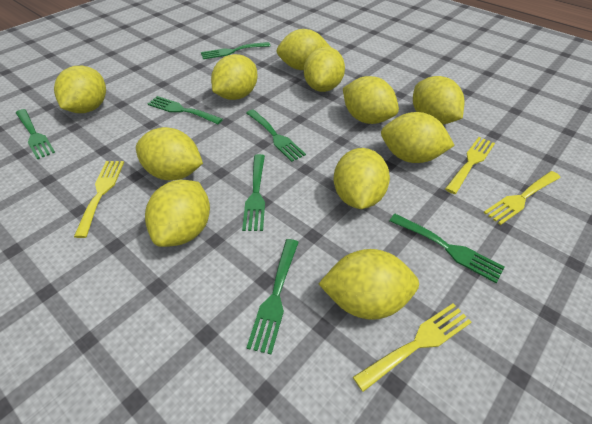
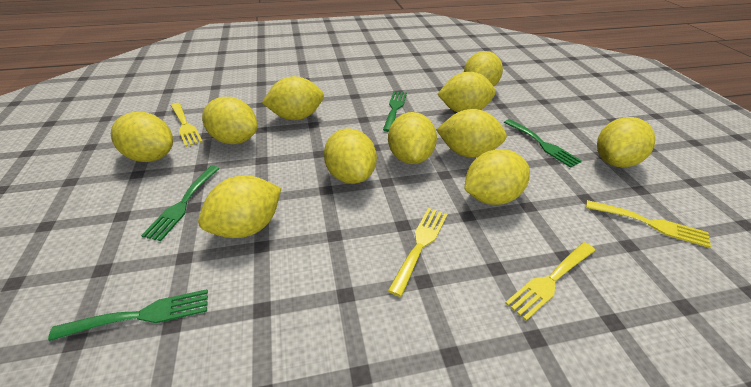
green fork: [16,109,55,159] [148,96,223,124] [201,42,271,59] [242,154,265,231] [246,109,306,162] [246,239,299,355] [390,214,505,283] = 7 -> [48,289,208,341] [141,166,220,241] [383,91,407,132] [504,119,582,168] = 4

